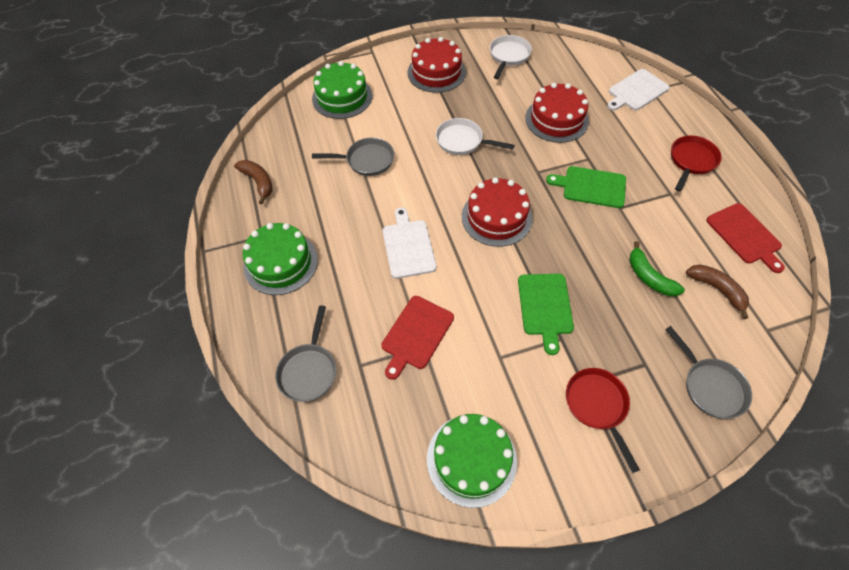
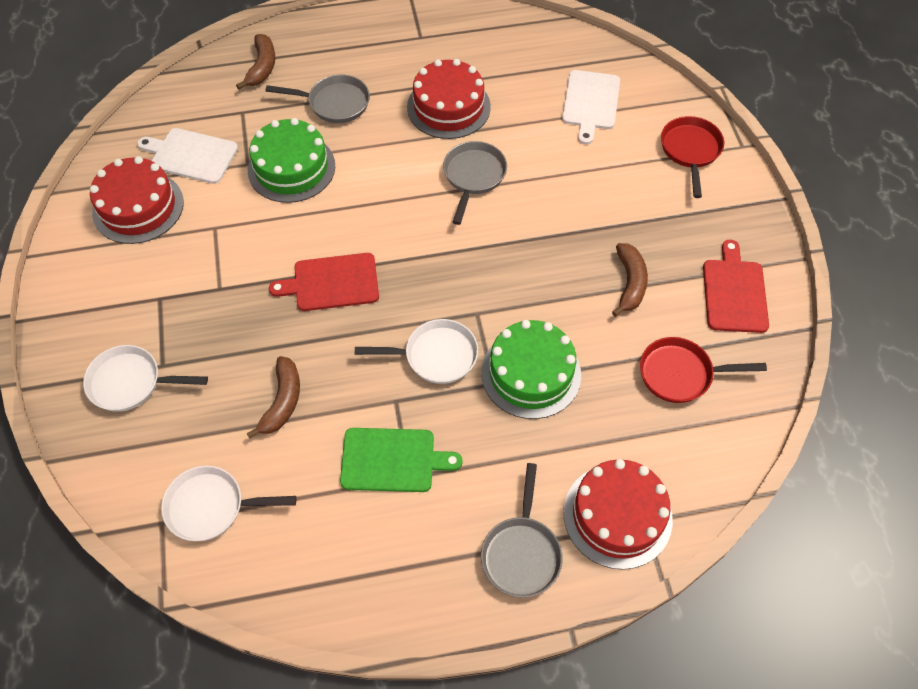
brown banana: [234,160,272,204] [686,264,749,319] = 2 -> [236,34,275,89] [246,356,300,439] [612,243,648,317] = 3
green banana: [629,241,685,296] = 1 -> none = 0
green cake: [243,223,318,295] [312,61,372,119] [427,414,517,508] = 3 -> [248,118,335,203] [481,320,581,419] = 2
green cutting board: [518,274,574,355] [546,166,626,208] = 2 -> [340,428,463,492] = 1
white pan: [436,118,515,155] [490,35,532,79] = 2 -> [83,345,208,412] [161,466,296,541] [355,319,478,384] = 3

